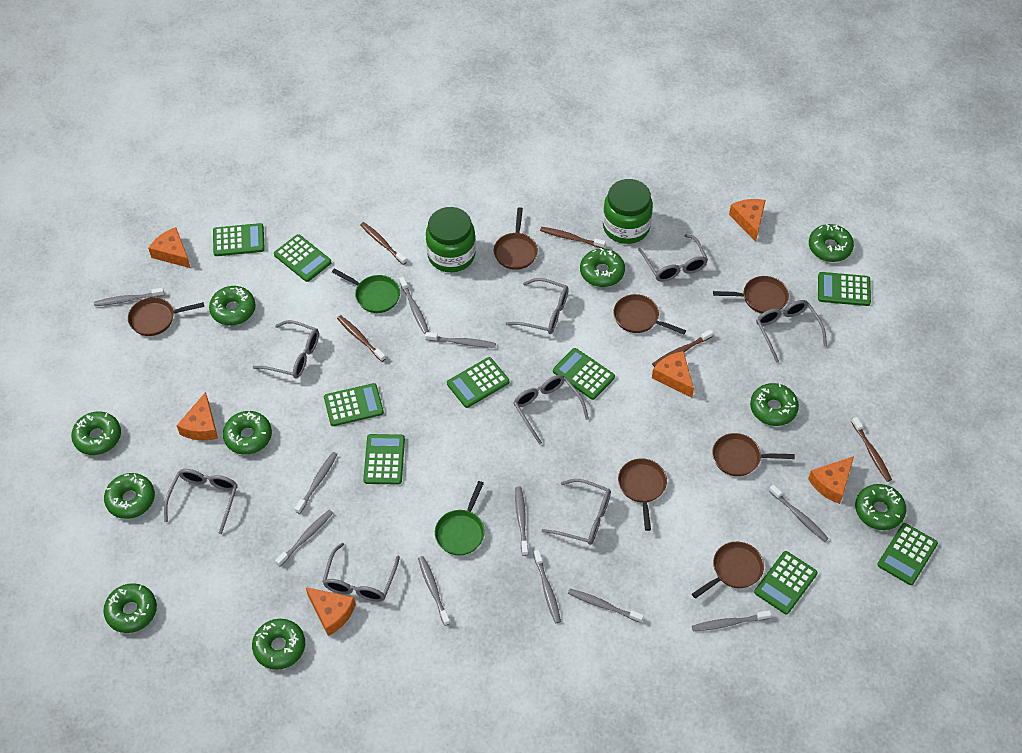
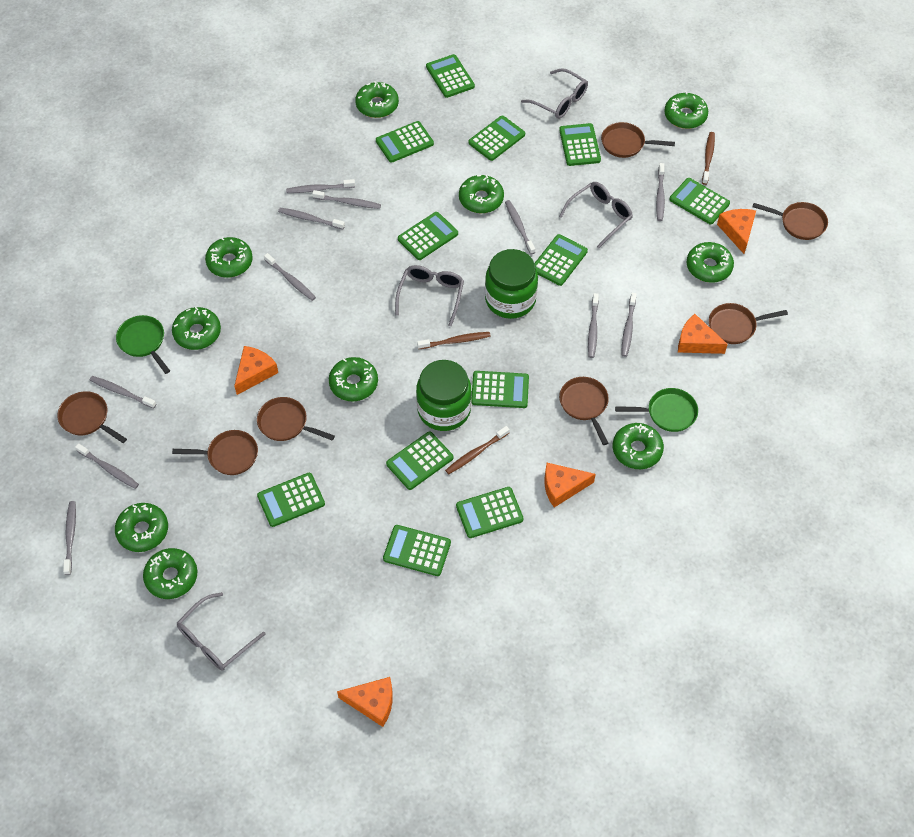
brown toothbrush: [337,315,386,362] [360,222,407,265] [540,227,606,249] [652,329,713,367] [852,417,892,482] = 5 -> [417,332,491,349] [445,426,510,474] [702,132,715,185] = 3
green calculator: [213,223,265,256] [274,234,332,282] [324,383,384,426] [363,434,405,485] [447,357,509,408] [553,348,615,400] [754,551,818,614] [818,272,871,306] [877,523,938,585] = 9 -> [257,473,325,527] [376,121,434,163] [383,525,451,576] [386,431,453,490] [398,212,458,260] [426,54,475,98] [456,487,524,538] [468,116,525,161] [472,371,529,408] [535,234,588,286] [559,123,601,166] [669,178,730,224] = 12
grey glasses: [164,469,237,534] [253,320,319,378] [322,543,400,602] [505,278,569,334] [513,375,589,445] [541,479,611,545] [638,234,708,282] [756,300,827,363] = 8 -> [177,592,266,671] [395,265,464,326] [521,68,588,119] [559,182,633,248] = 4
orange cheese: [148,227,191,268] [177,392,218,440] [306,587,356,636] [652,351,694,398] [729,199,766,242] [808,456,854,504] = 6 -> [234,346,278,395] [337,677,393,727] [544,463,596,508] [678,314,728,354] [717,209,756,254] = 5

